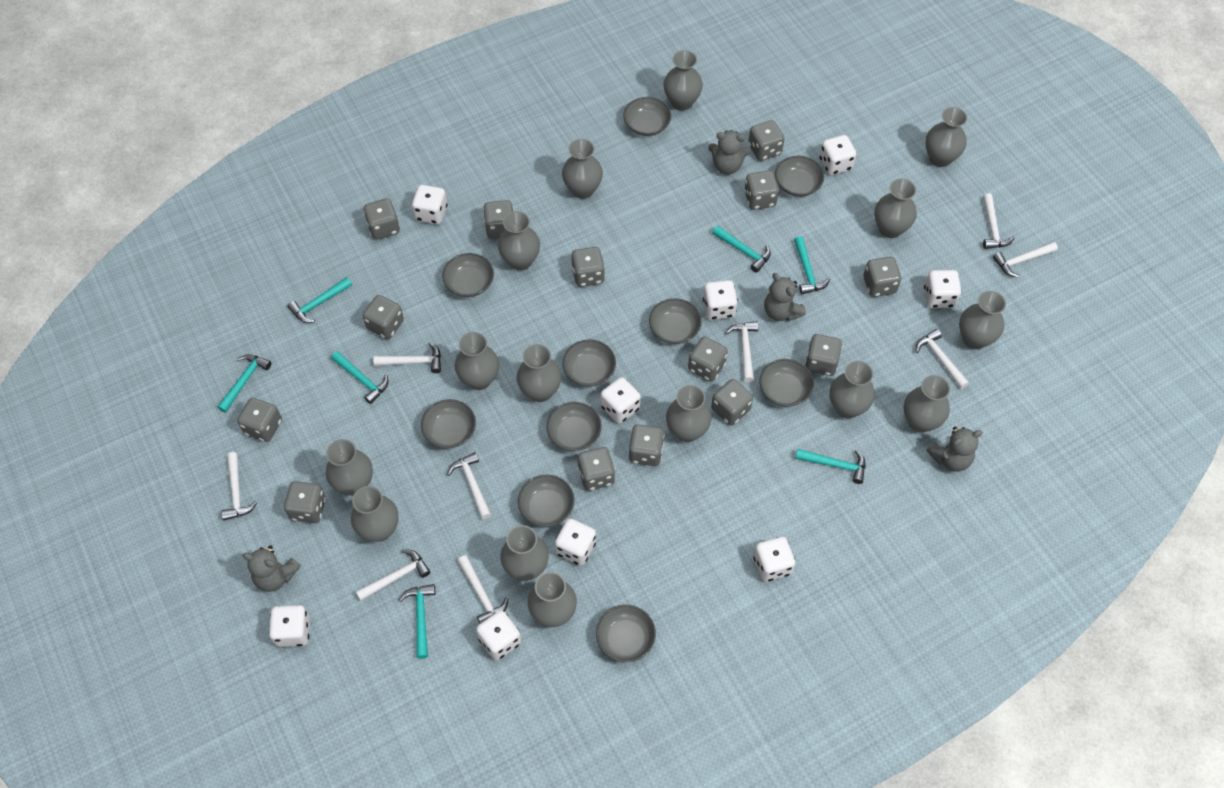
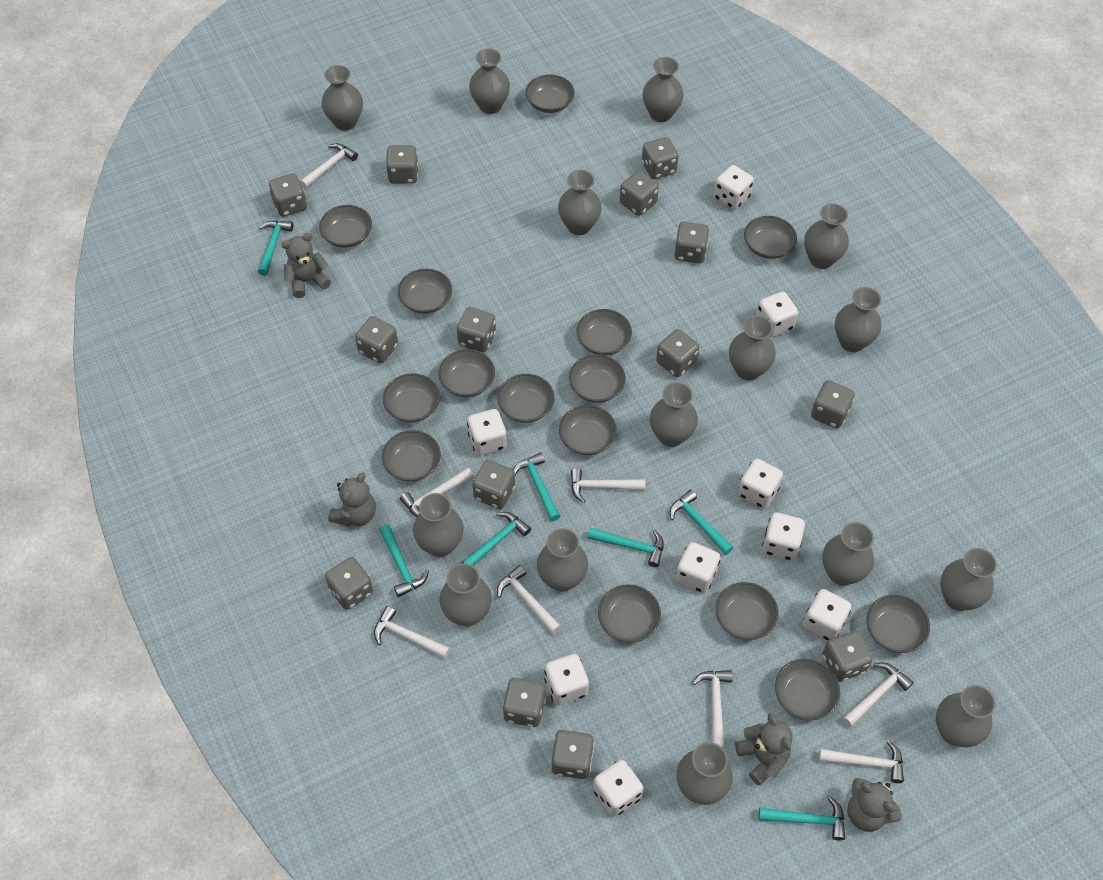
grey bowl: [421,399,476,448] [442,253,494,297] [518,475,575,527] [547,402,602,451] [562,339,616,387] [596,605,656,662] [623,97,671,136] [649,298,702,344] [760,359,814,407] [775,156,824,197] = 10 -> [319,205,372,248] [382,430,441,482] [383,373,440,423] [398,269,452,314] [438,349,495,397] [497,374,555,423] [525,75,575,113] [559,405,617,455] [569,354,626,403] [576,309,632,356] [598,584,661,643] [716,582,778,640] [744,216,797,259] [775,659,840,720] [867,595,930,653] = 15
white hammer: [221,452,257,521] [356,549,430,601] [373,343,441,373] [447,452,492,519] [457,555,509,624] [725,321,758,382] [916,329,969,389] [983,194,1015,249] [993,242,1058,278] = 9 -> [300,143,358,188] [374,606,450,658] [400,467,473,517] [497,565,561,634] [571,468,645,503] [692,670,733,749] [819,741,904,783] [842,663,914,727] = 8

